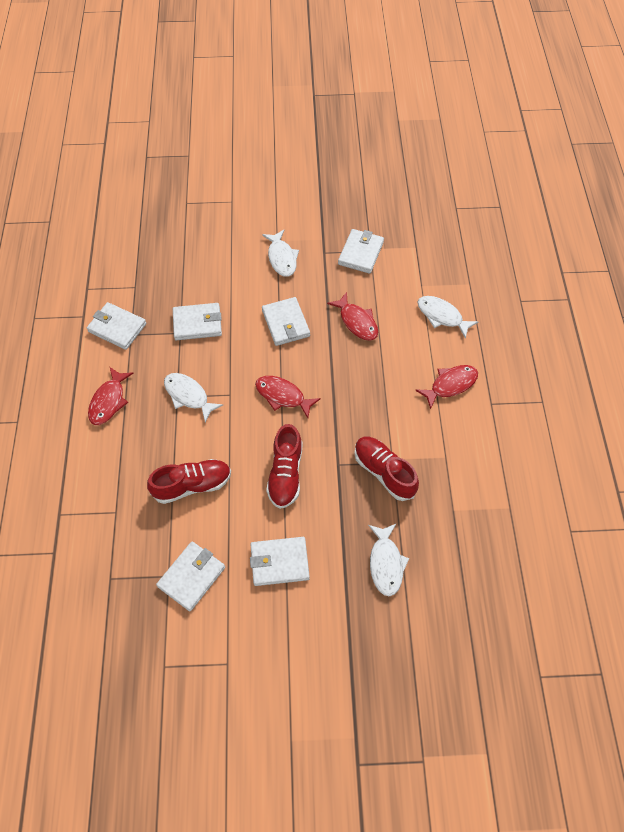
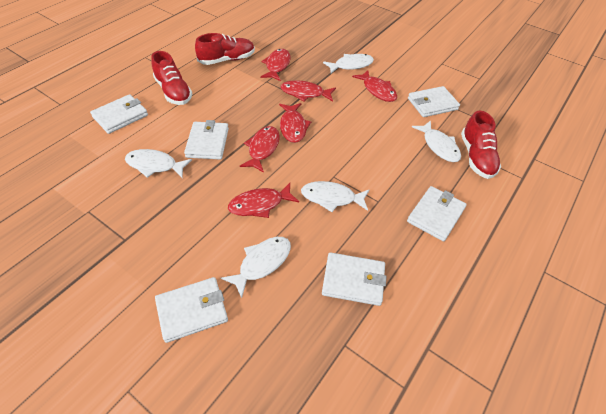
red fish: [88,367,133,425] [255,376,321,418] [327,292,378,341] [415,365,478,409] = 4 -> [228,183,299,218] [240,126,280,173] [261,49,291,81] [279,103,311,143] [281,81,336,102] [352,70,397,102] = 6
white fish: [164,373,223,422] [262,230,299,277] [368,523,409,596] [417,296,478,339] = 4 -> [125,149,192,178] [221,237,291,298] [301,181,370,212] [323,54,374,73] [412,120,461,162] = 5

